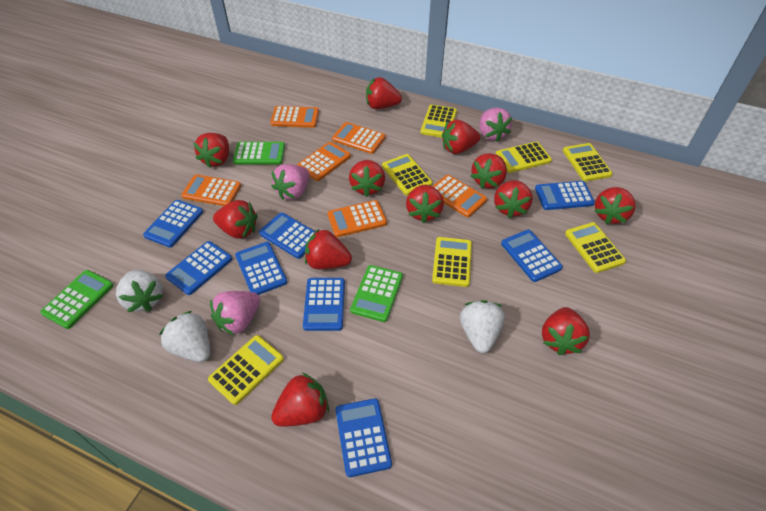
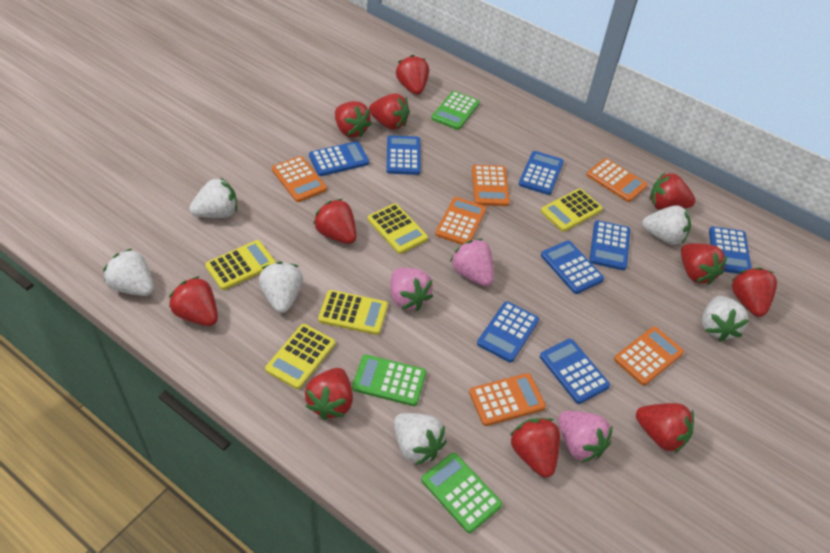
red strawberry: [193,133,229,168] [213,200,258,239] [271,373,329,426] [305,228,352,269] [349,160,385,197] [366,77,402,109] [406,185,444,223] [442,119,480,154] [471,153,507,189] [494,180,533,218] [542,307,590,355] [595,187,636,224] = 12 -> [169,276,218,326] [305,368,353,420] [313,199,356,244] [335,101,372,137] [369,93,410,130] [396,55,429,95] [510,418,560,478] [636,403,694,453] [650,173,696,210] [681,243,727,285] [731,267,777,317] = 11
white strawberry: [116,270,163,312] [159,311,210,362] [460,300,505,353] = 3 -> [103,249,154,296] [189,177,237,218] [259,262,303,313] [394,413,447,465] [642,205,691,245] [702,296,749,341] = 6
yellow calculator: [208,335,284,405] [382,154,433,195] [420,104,457,138] [432,237,472,287] [496,142,552,173] [563,143,613,181] [565,222,626,273] = 7 -> [205,240,276,290] [265,324,335,389] [318,290,388,335] [368,203,428,254] [541,188,603,232] = 5

